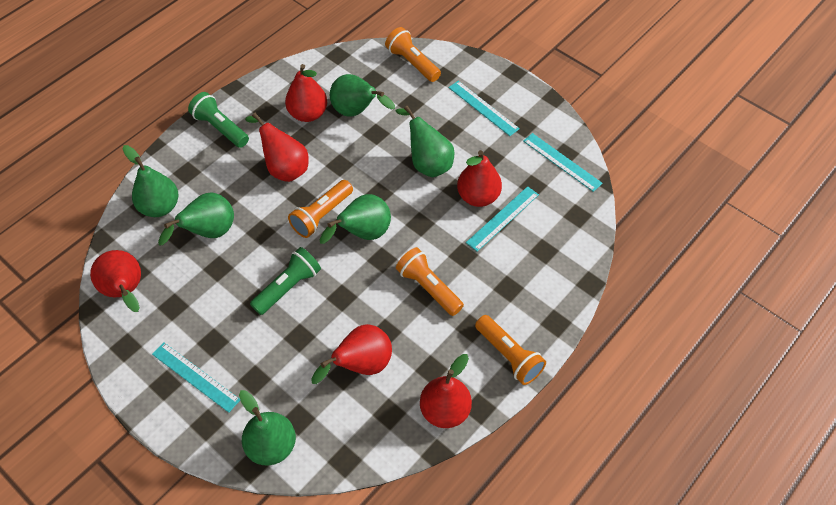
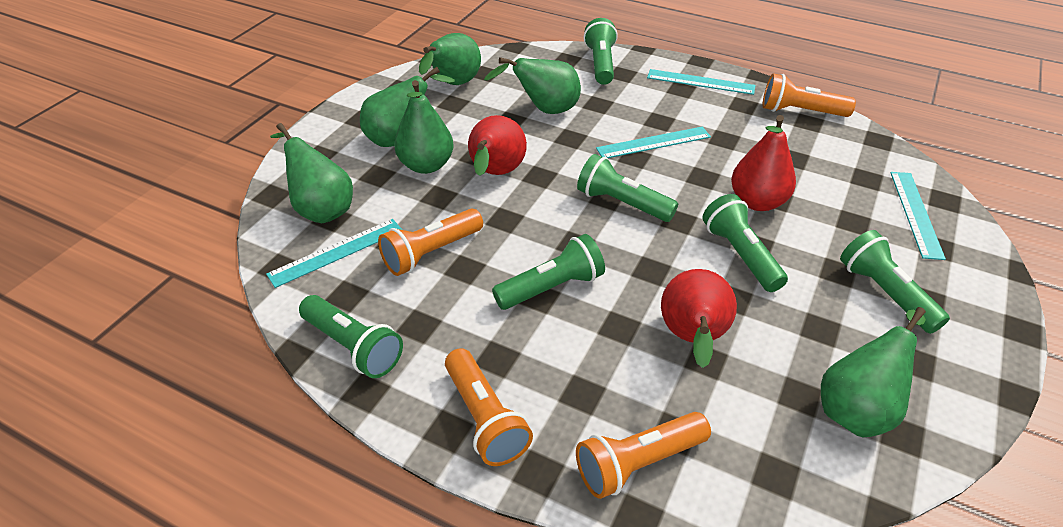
green flashlight: [188,92,249,148] [250,247,321,315] = 2 -> [299,295,403,378] [492,234,605,310] [577,154,678,222] [584,18,618,85] [702,194,788,292] [840,230,950,334] = 6
red pear: [90,250,141,312] [245,113,309,182] [285,64,327,122] [311,324,392,384] [420,354,472,428] [457,150,502,207] = 6 -> [468,115,527,176] [661,269,737,368] [731,115,796,211] = 3

